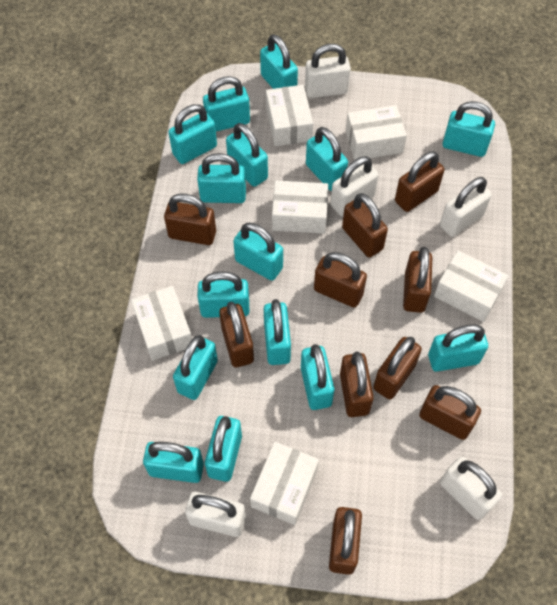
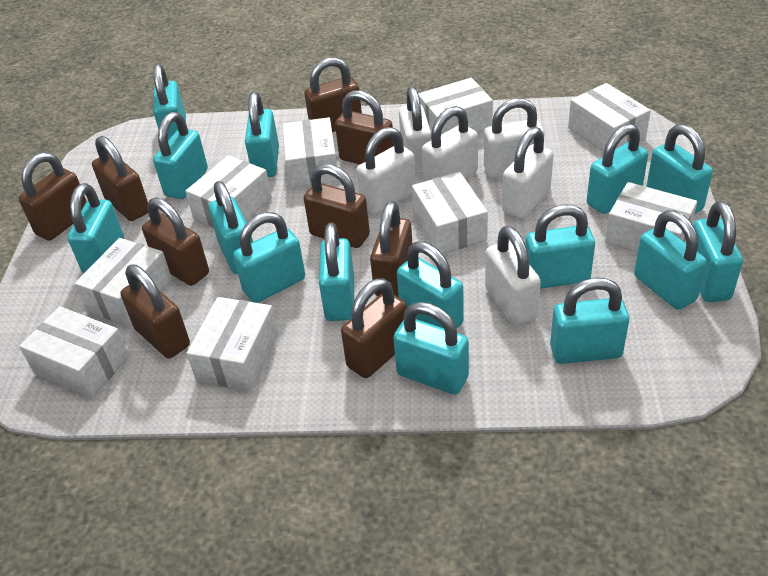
brown padlock: [164,193,216,245] [219,301,254,367] [314,252,367,308] [329,507,362,575] [340,351,374,417] [342,193,388,257] [373,337,422,400] [395,151,444,212] [403,247,432,313] [419,385,481,440] = 10 -> [19,152,87,241] [92,136,148,221] [120,265,190,358] [142,197,209,286] [304,57,362,132] [304,164,370,248] [335,90,394,164] [341,278,407,378] [370,201,412,297] = 9
white box: [131,286,192,361] [250,442,319,525] [266,85,313,146] [272,181,328,234] [346,105,407,160] [434,250,509,322] = 6 -> [19,306,129,398] [74,238,172,327] [185,155,272,228] [186,297,278,391] [283,117,339,188] [412,172,488,254] [418,78,493,135] [568,83,651,152] [605,182,697,253] = 9
white padlock: [185,492,246,537] [305,44,351,98] [330,156,379,216] [440,177,492,237] [440,457,502,520] = 5 -> [356,127,416,215] [399,87,431,174] [422,106,478,182] [484,98,544,179] [485,226,541,326] [502,127,554,219] = 6

